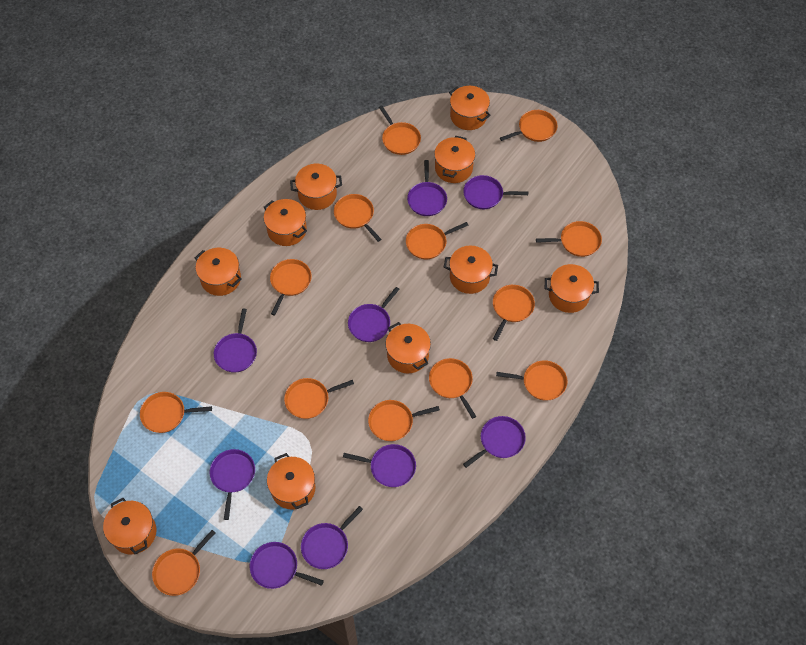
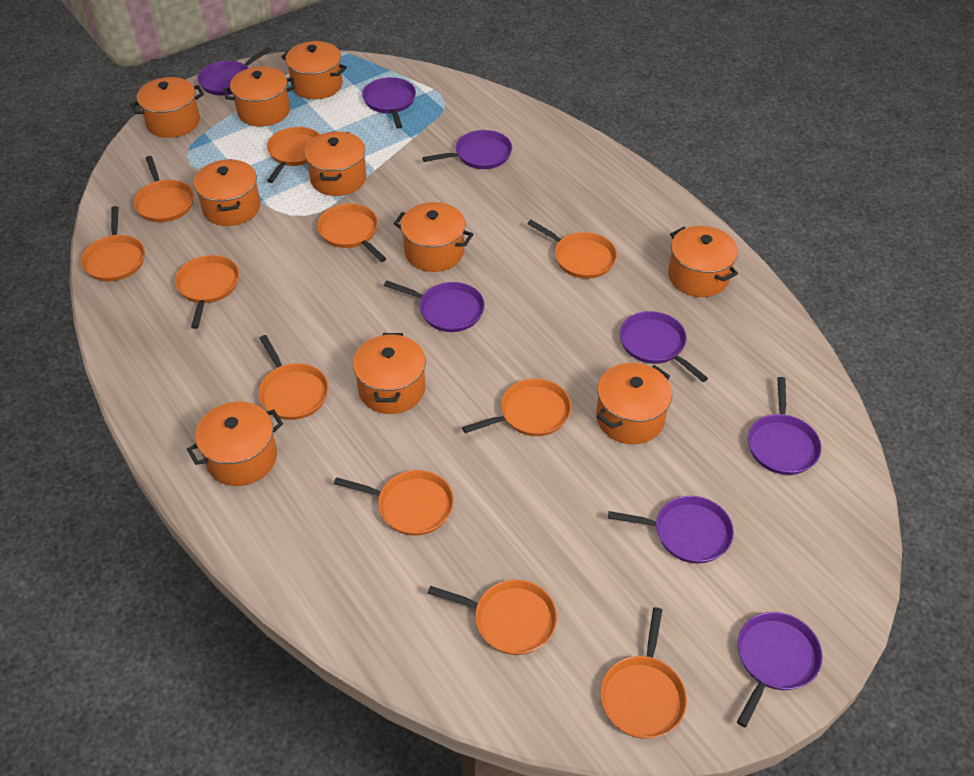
orange pan: [140,392,212,433] [152,530,215,596] [270,259,312,316] [284,378,354,419] [334,194,381,242] [368,400,440,441] [379,106,421,155] [406,222,469,259] [429,358,477,419] [493,285,535,341] [496,360,567,401] [500,110,558,142] [536,221,602,257] = 13 -> [81,206,145,282] [133,156,194,222] [175,255,239,329] [258,335,329,420] [267,127,320,183] [317,204,386,262] [334,470,454,536] [427,580,557,655] [462,378,571,436] [527,220,617,279] [600,607,687,739] = 11
purple pan: [210,449,255,520] [214,308,257,373] [250,542,324,589] [301,506,363,569] [343,444,416,487] [348,287,400,342] [407,160,447,216] [463,175,528,209] [463,416,526,468] = 9 -> [198,47,271,96] [362,77,416,129] [384,281,485,332] [423,130,512,169] [608,496,734,564] [620,311,708,382] [737,612,823,727] [748,377,822,475] = 8

